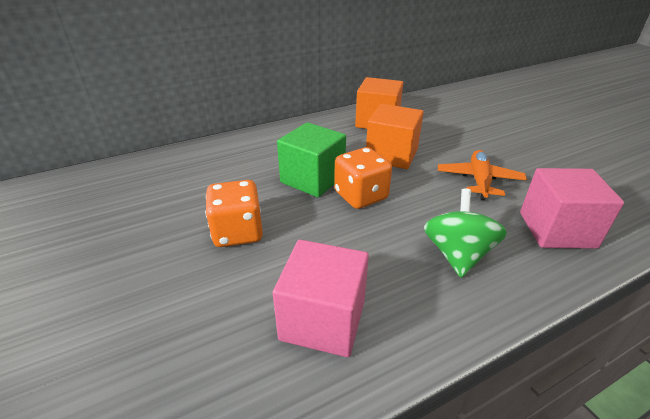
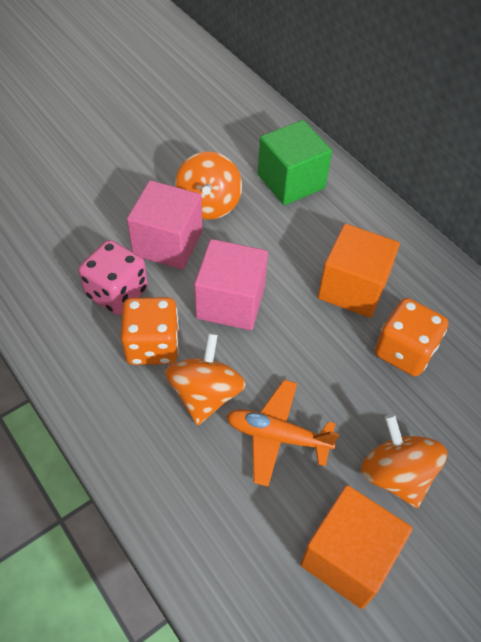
green spinning top: [424,189,507,278] = 1 -> none = 0
orange spinning top: none = 0 -> [165,333,246,426] [175,152,242,220] [361,414,447,508] = 3
pink dice: none = 0 -> [78,240,148,315] = 1

